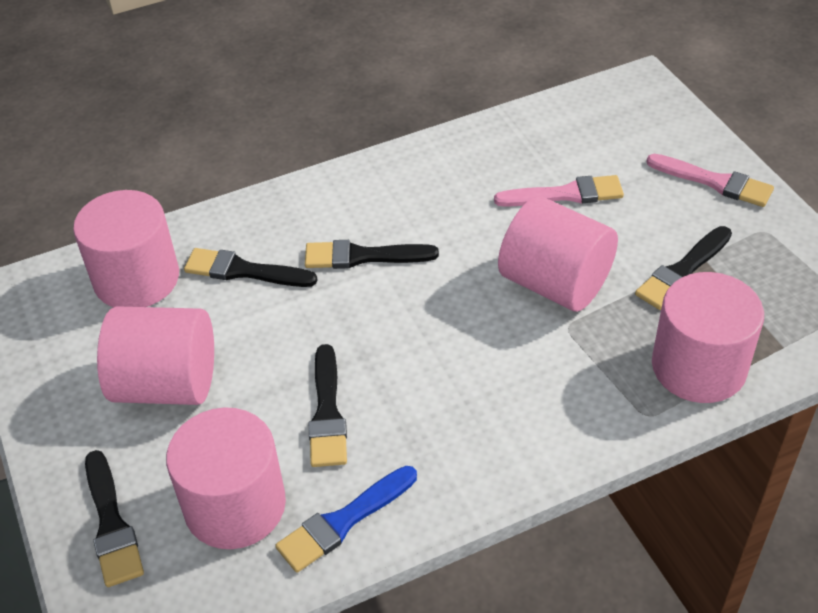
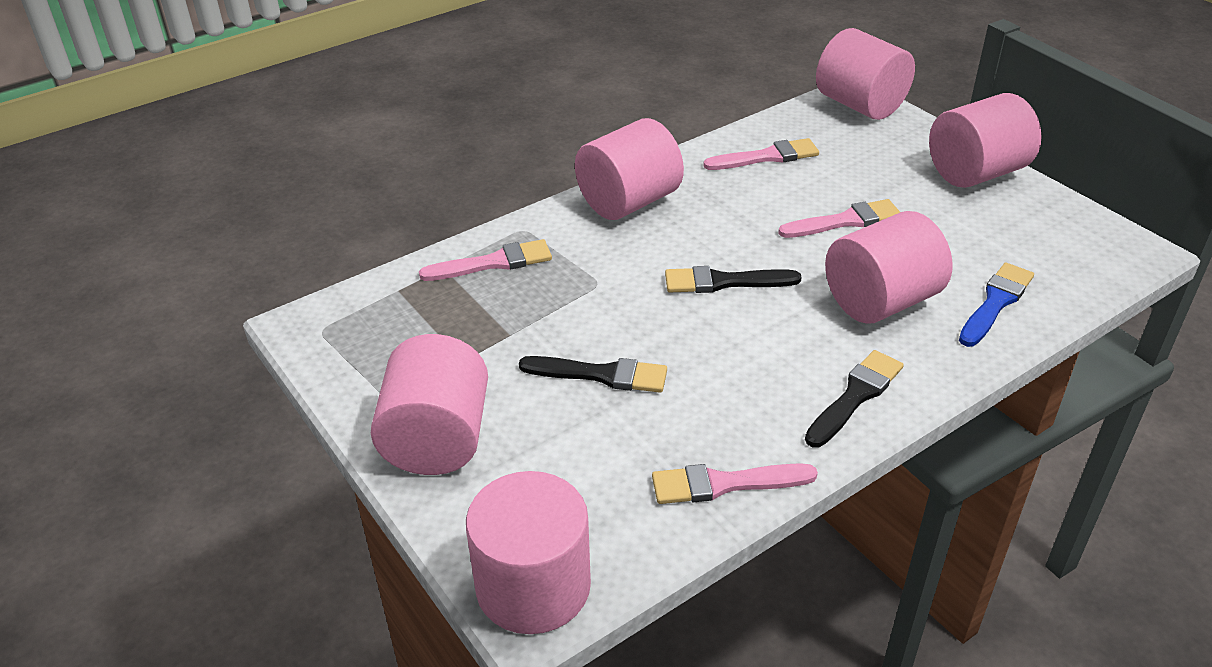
black brush: [85,450,144,587] [184,248,317,287] [305,240,439,269] [309,344,347,467] [635,226,732,310] = 5 -> [519,356,667,393] [665,266,802,293] [805,350,904,447] = 3
pink brush: [494,175,624,207] [646,154,774,207] = 2 -> [419,239,552,281] [652,463,818,504] [703,138,819,170] [778,199,900,238] = 4
pink cylinder: [73,190,179,307] [97,306,214,405] [166,407,286,549] [498,196,618,312] [652,272,764,403] = 5 -> [371,334,488,475] [466,471,591,634] [575,118,684,220] [816,28,915,120] [825,211,953,324] [929,93,1042,188] = 6

